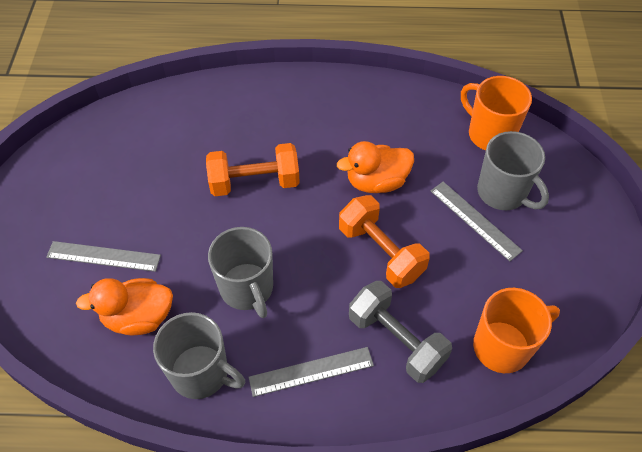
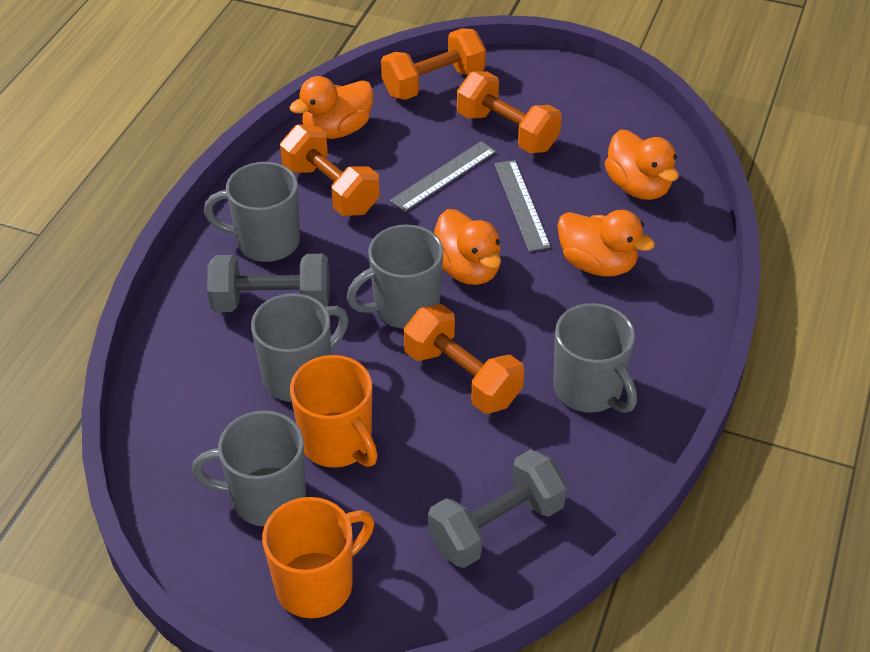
grey dumbbell: [349,281,452,383] = 1 -> [207,254,329,312] [428,450,568,568] = 2
grey mug: [153,312,245,399] [208,227,273,318] [477,131,549,210] = 3 -> [192,411,306,526] [204,162,300,262] [251,293,348,402] [347,224,444,329] [553,303,637,413] = 5
grey ruler: [46,241,161,272] [248,347,374,397] [431,182,523,261] = 3 -> [390,141,496,212] [494,160,551,251] = 2
orange duck: [76,278,173,335] [337,141,414,193] = 2 -> [289,76,374,139] [434,209,501,285] [557,210,655,277] [605,130,679,200] = 4
orange dumbbell: [206,143,300,196] [339,195,430,288] = 2 -> [280,125,380,216] [381,28,486,100] [404,304,524,414] [457,71,562,153] = 4

